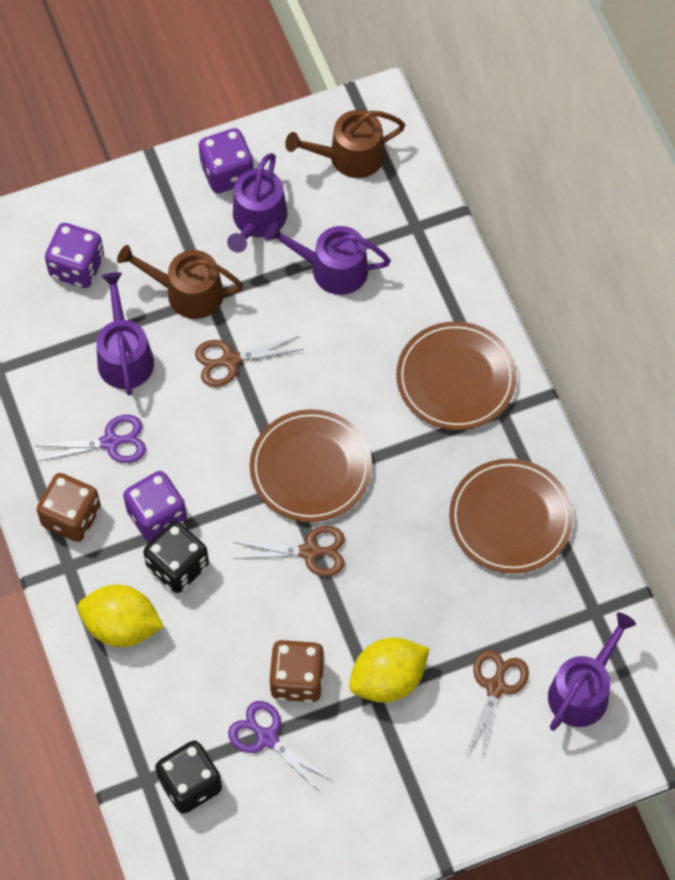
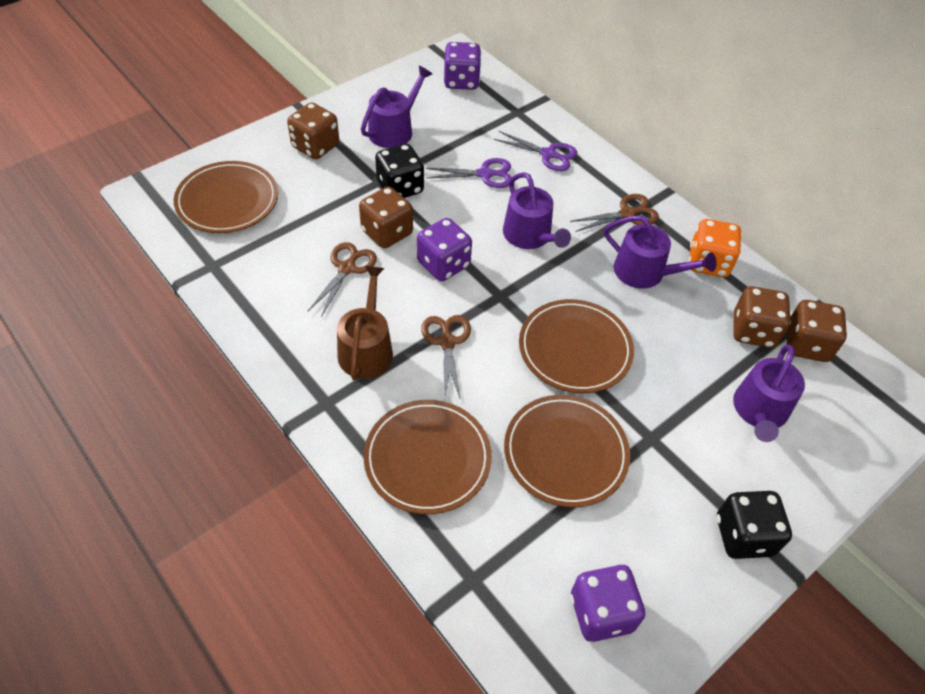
brown dice: [37,473,101,542] [270,640,325,703] = 2 -> [287,102,339,159] [359,187,413,248] [734,286,791,348] [787,300,847,362] = 4
brown plate: [250,409,372,522] [396,321,517,430] [449,459,573,574] = 3 -> [174,161,278,233] [364,400,492,514] [504,395,630,507] [519,299,634,393] = 4
brown watering can: [117,245,244,319] [285,110,405,178] = 2 -> [337,266,393,381] = 1
orange dice: none = 0 -> [689,219,742,277] = 1
yellow lemon: [77,585,164,647] [349,637,430,703] = 2 -> none = 0

